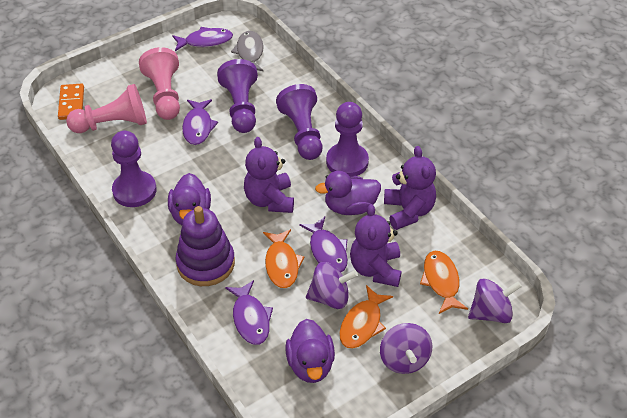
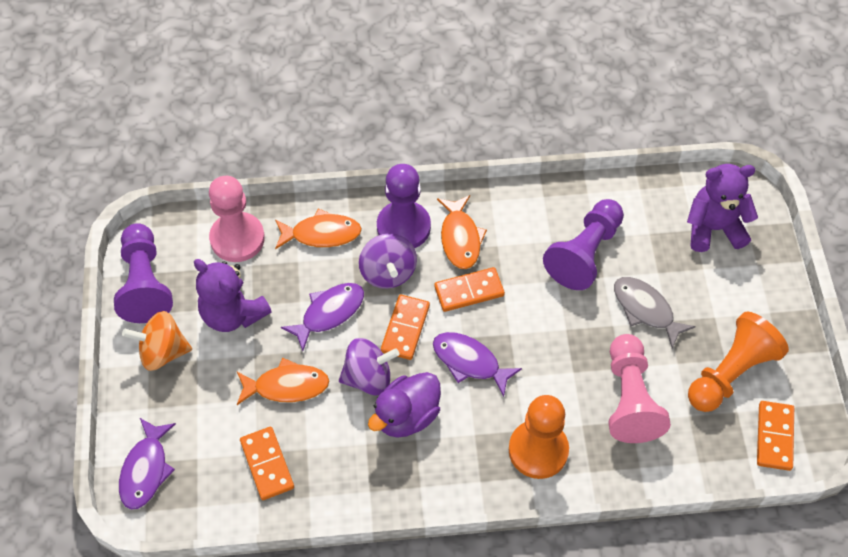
orange domino: [58,84,84,120] = 1 -> [240,427,294,500] [381,294,430,360] [434,267,505,312] [757,401,794,471] = 4
orange pawn: none = 0 -> [509,395,569,479] [688,312,789,412] = 2
orange spinning top: none = 0 -> [122,311,192,371] = 1
purple duck: [168,173,211,225] [285,319,335,383] [315,171,381,215] = 3 -> [368,372,441,438] = 1
purple fish: [172,27,233,51] [182,99,218,145] [225,280,273,345] [299,217,348,272] = 4 -> [119,418,176,510] [281,283,364,351] [433,332,522,397] = 3
purple pawn: [111,131,157,207] [217,59,258,133] [276,84,322,160] [326,102,369,176] = 4 -> [114,223,173,323] [377,164,431,248] [543,199,624,290] = 3
purple spinning top: [306,262,358,309] [380,323,432,374] [468,278,522,323] = 3 -> [339,338,399,395] [359,233,417,289] = 2
purple stacking toy: [175,206,235,286] = 1 -> none = 0
purple teddy bear: [244,137,294,213] [350,204,402,287] [384,146,436,230] = 3 -> [194,259,272,332] [687,164,758,252] = 2

